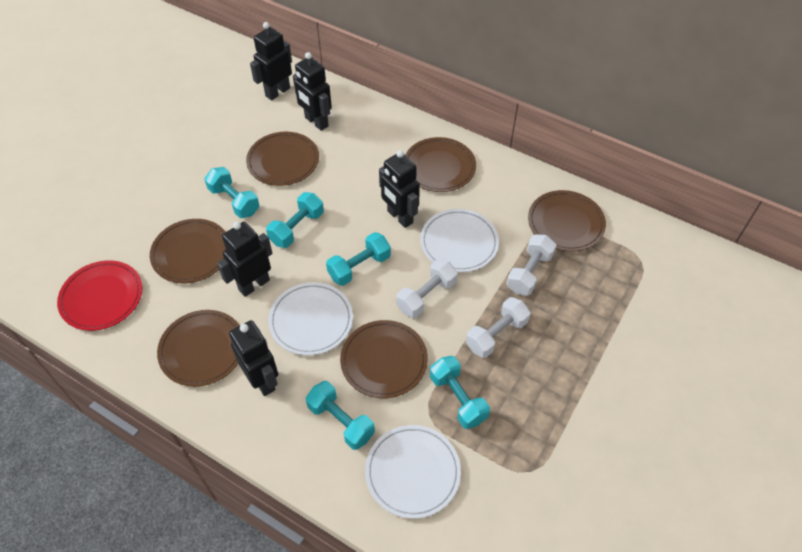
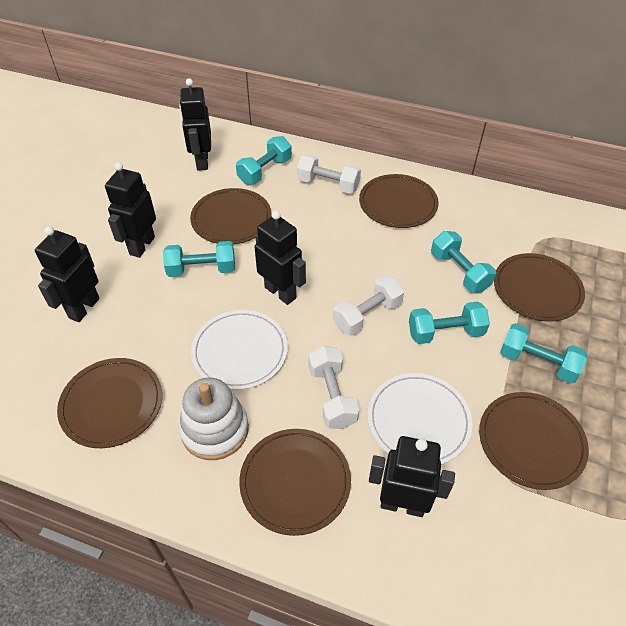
red plate: [57,261,142,331] = 1 -> none = 0
white plate: [268,282,353,355] [365,425,461,519] [420,209,499,272] = 3 -> [191,310,288,390] [367,373,473,464] = 2
white stacking toy: none = 0 -> [179,378,249,460] = 1

